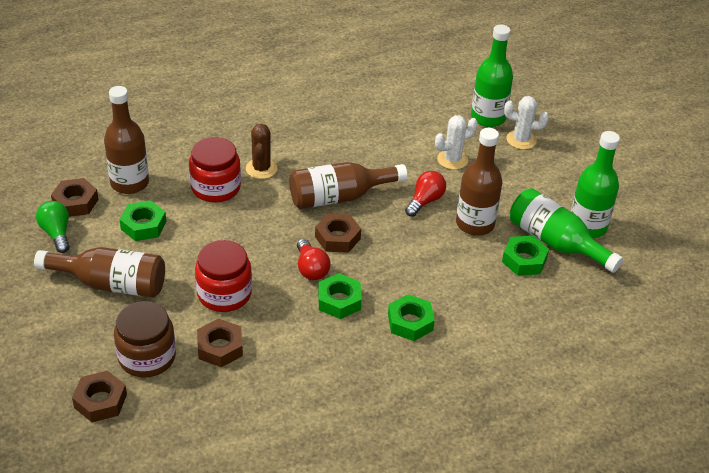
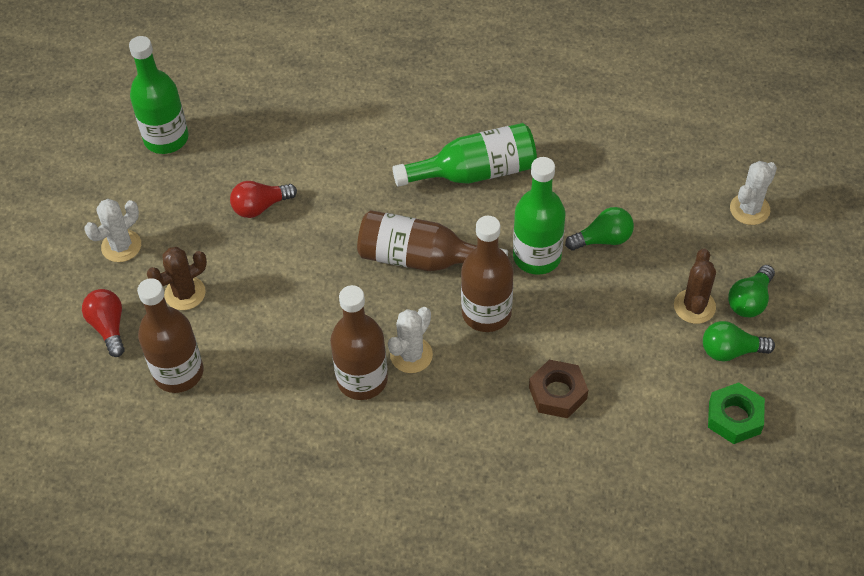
brown cactus: [246,124,277,179] = 1 -> [147,247,207,310] [674,249,716,324] = 2
brown jar: [114,301,176,377] = 1 -> none = 0
brown nut: [51,178,99,217] [72,371,127,422] [197,318,243,367] [315,214,361,253] = 4 -> [529,360,588,418] = 1
green light bulb: [36,201,69,253] = 1 -> [565,207,634,250] [703,321,775,361] [728,265,775,317] = 3
green nut: [119,200,166,241] [318,273,362,319] [388,294,435,341] [502,236,549,276] = 4 -> [708,382,765,444] = 1
red jar: [189,137,241,202] [195,240,252,312] = 2 -> none = 0
white cactus: [435,115,478,170] [504,96,549,150] = 2 -> [85,199,141,262] [388,307,433,373] [730,161,777,225] = 3

